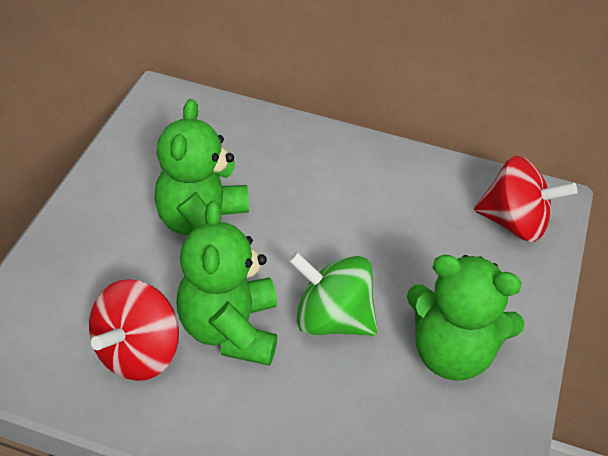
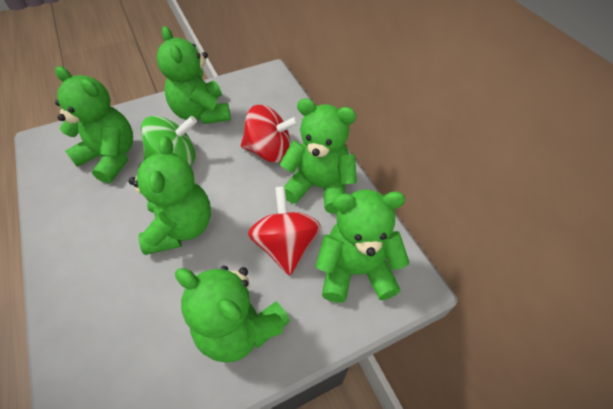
green teddy bear: [154,99,249,235] [176,201,278,366] [407,255,524,381] = 3 -> [55,66,133,184] [129,136,211,255] [157,26,231,124] [175,266,290,363] [280,98,357,214] [315,190,410,303] = 6

